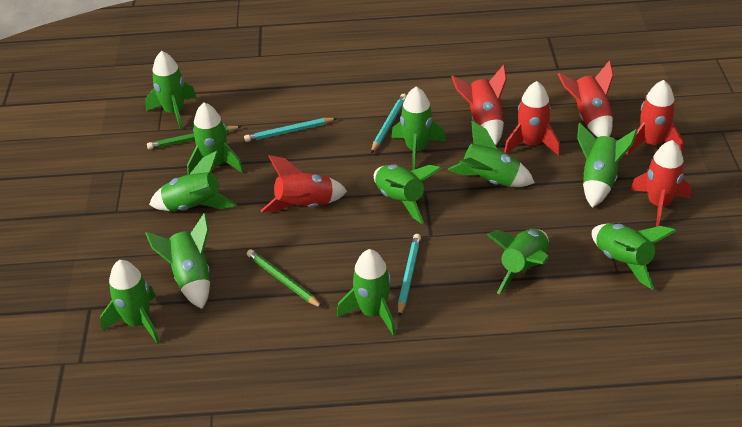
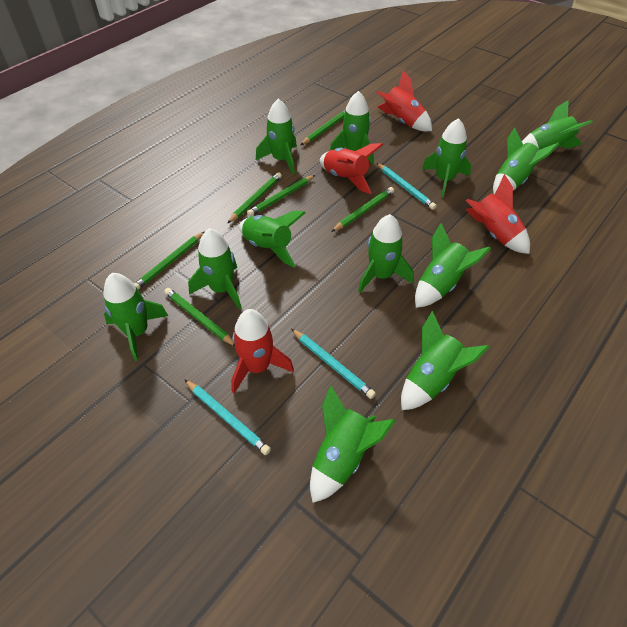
green pencil: [147,126,242,150] [247,249,323,308] = 2 -> [134,232,204,290] [164,288,235,346] [227,172,282,223] [247,175,315,216] [301,110,345,145] [331,187,394,232] = 6
red rocket: [261,155,347,212] [451,65,507,145] [504,81,560,156] [558,60,613,137] [626,80,683,155] [630,140,691,227] = 6 -> [231,309,294,393] [320,143,383,194] [376,70,432,132] [466,174,530,254] = 4

